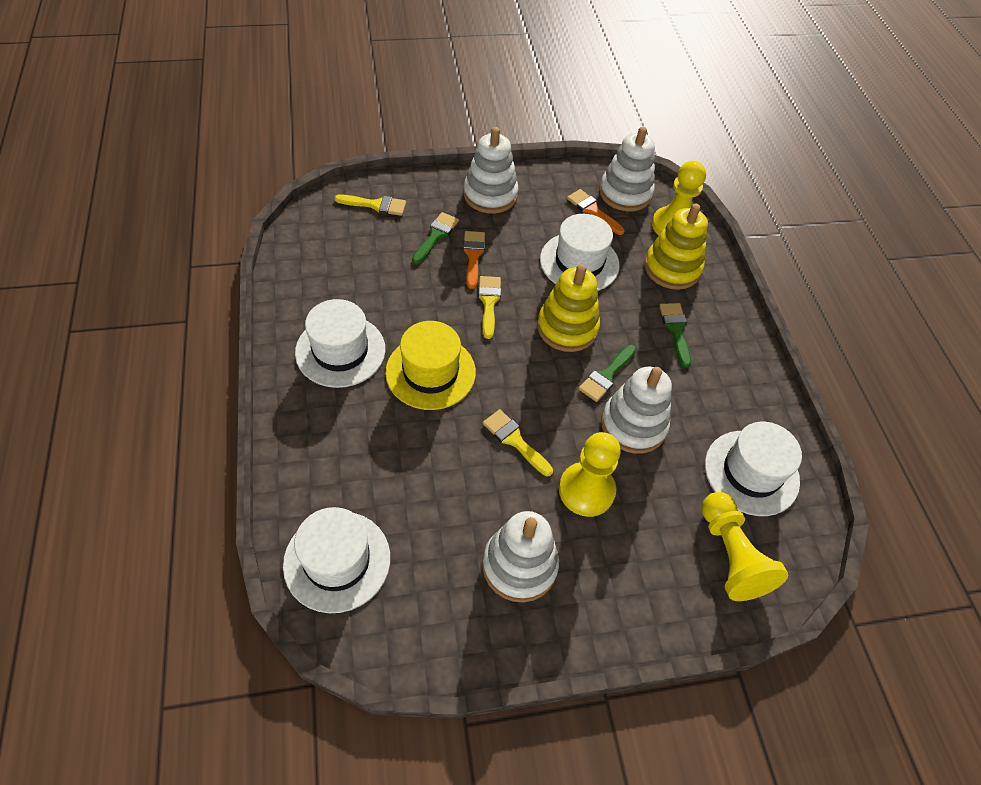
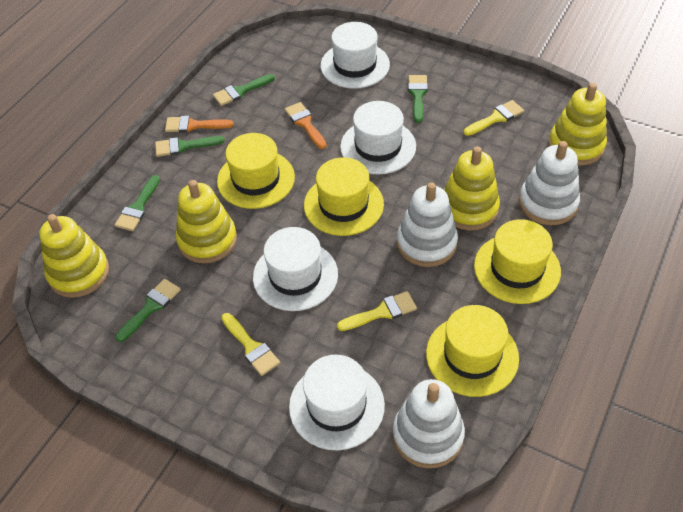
green brush: [412,212,459,264] [579,345,636,402] [659,303,691,368] = 3 -> [115,175,160,231] [116,279,181,342] [155,136,225,157] [213,74,275,106] [408,75,428,123] = 5
white stacking toy: [464,127,518,214] [482,511,559,602] [599,127,655,212] [601,367,672,454] = 4 -> [393,379,465,468] [397,182,458,267] [519,141,580,225] = 3
yellow hat: [385,321,476,410] = 1 -> [217,133,295,209] [304,157,384,236] [426,305,519,397] [474,219,561,304] = 4
yellow pawn: [559,432,621,517] [652,161,706,236] [702,492,788,601] = 3 -> none = 0
yellow stacking toy: [537,264,600,352] [644,203,708,290] = 2 -> [40,214,109,298] [176,180,237,263] [444,146,500,230] [548,83,607,166] = 4

